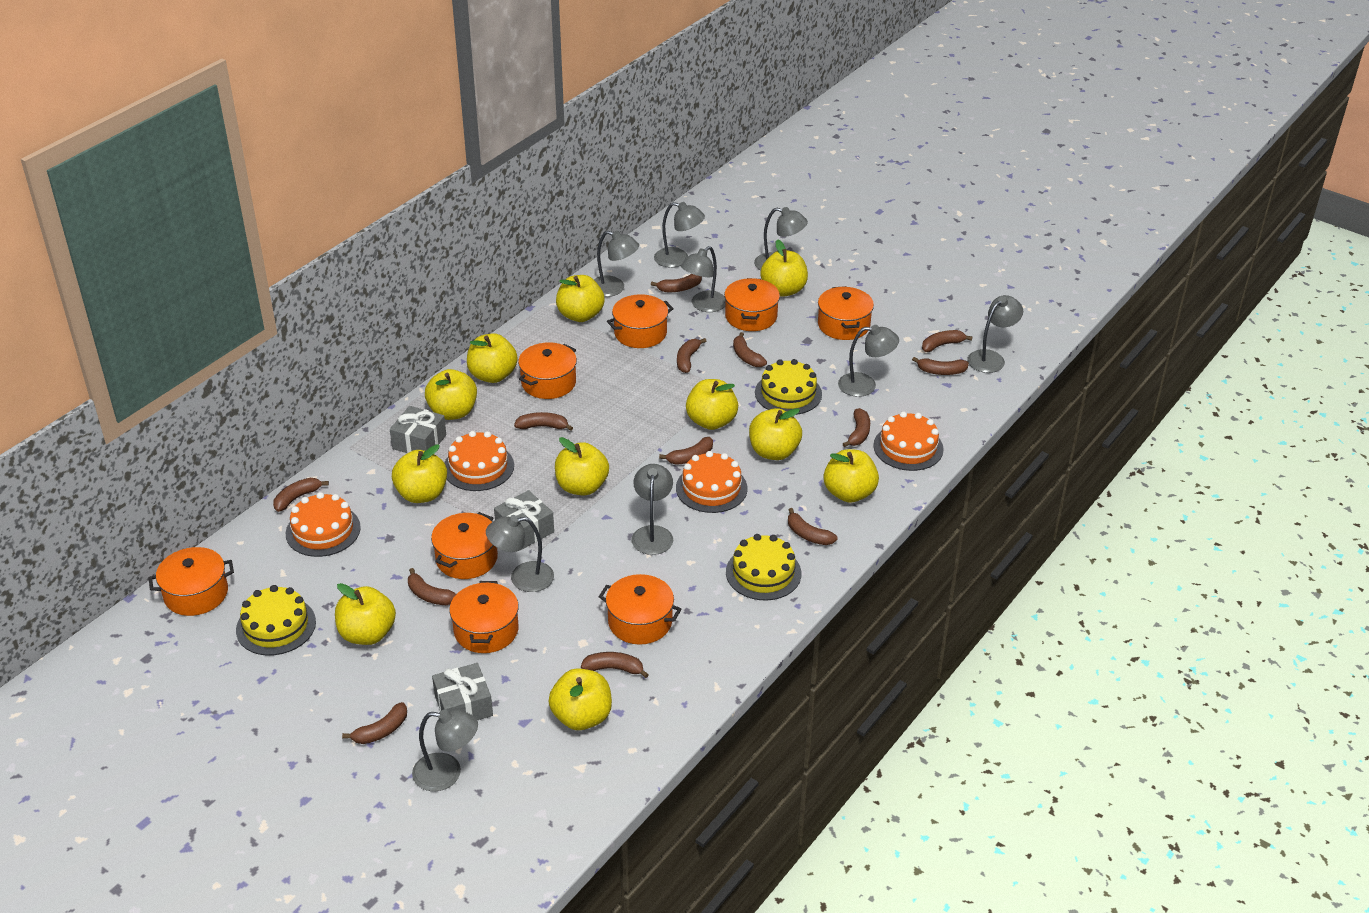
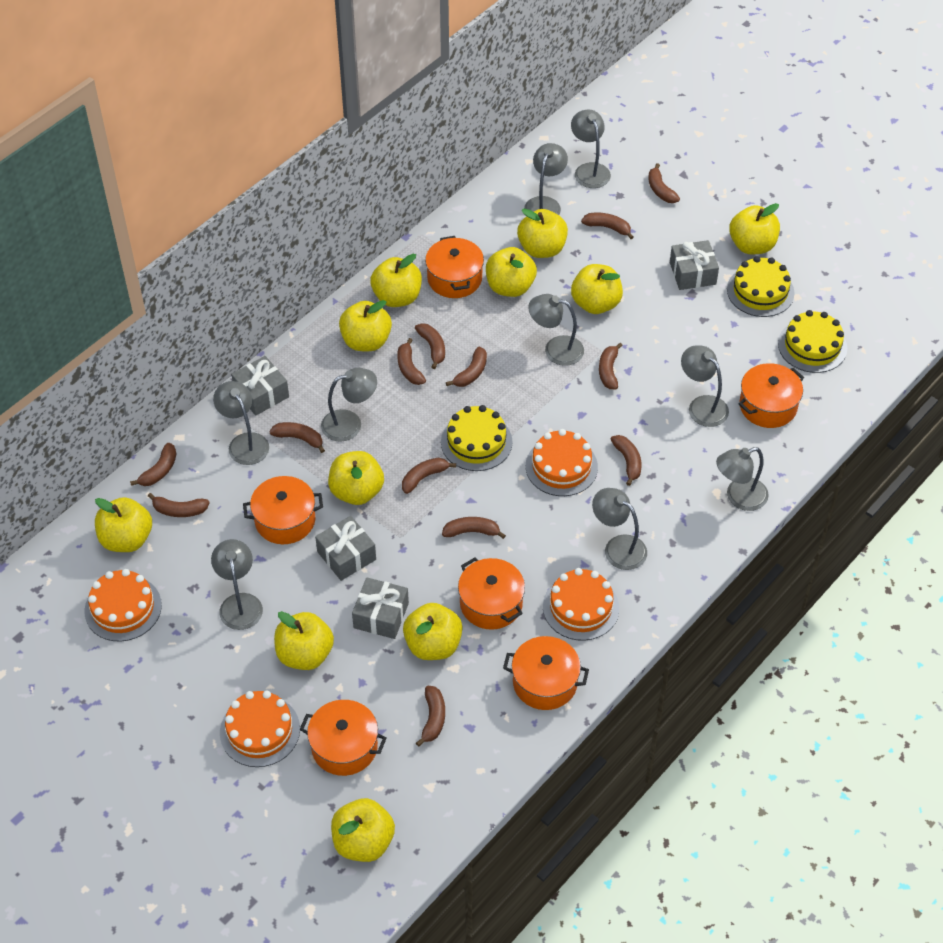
grey gift: [390,406,446,453] [432,663,493,720] [494,490,554,550] = 3 -> [231,356,289,416] [315,516,376,581] [352,577,409,639] [670,240,719,290] = 4
orange pot: [149,547,234,616] [431,512,498,579] [449,581,519,653] [518,342,577,399] [599,574,682,645] [607,294,674,348] [724,278,780,331] [818,286,874,340] = 8 -> [243,476,323,544] [300,700,386,776] [425,236,484,298] [458,557,525,630] [503,636,589,710] [738,363,804,428] = 6

